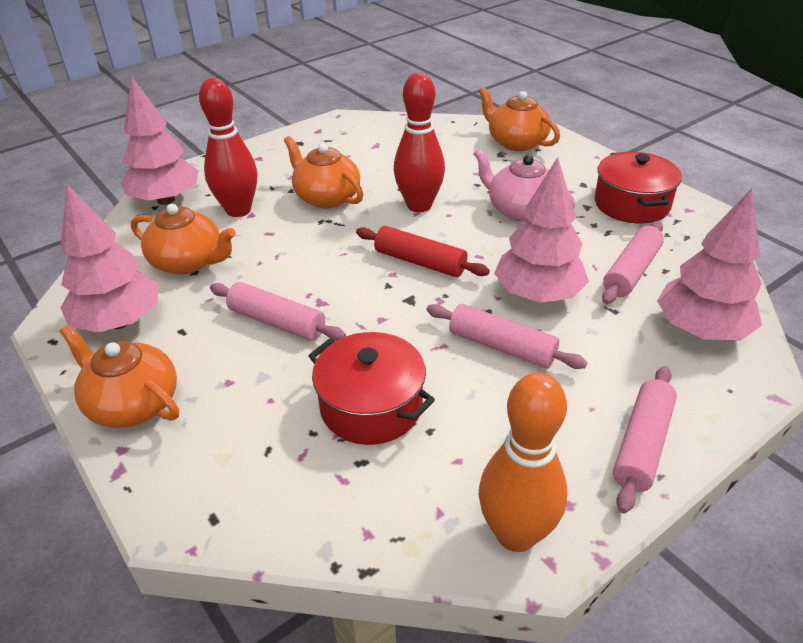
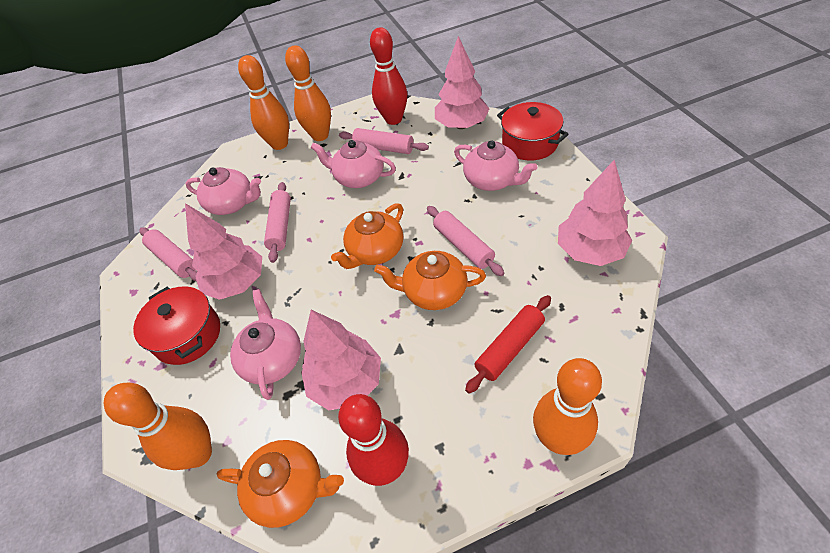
orange bowling pin: [479,372,568,552] = 1 -> [104,383,212,470] [238,55,289,150] [285,45,331,141] [533,358,602,455] = 4
orange teapot: [59,325,179,428] [131,204,236,274] [284,136,363,209] [479,87,560,151] = 4 -> [217,440,344,528] [331,203,403,269] [374,251,486,310] = 3
pink teapot: [473,149,575,222] = 1 -> [185,167,261,215] [230,289,301,400] [311,140,396,188] [454,140,537,191] = 4

